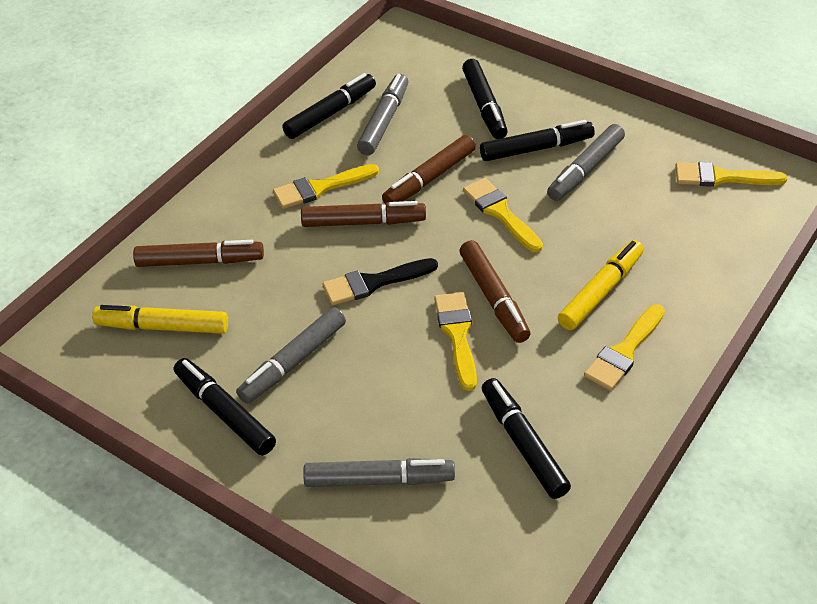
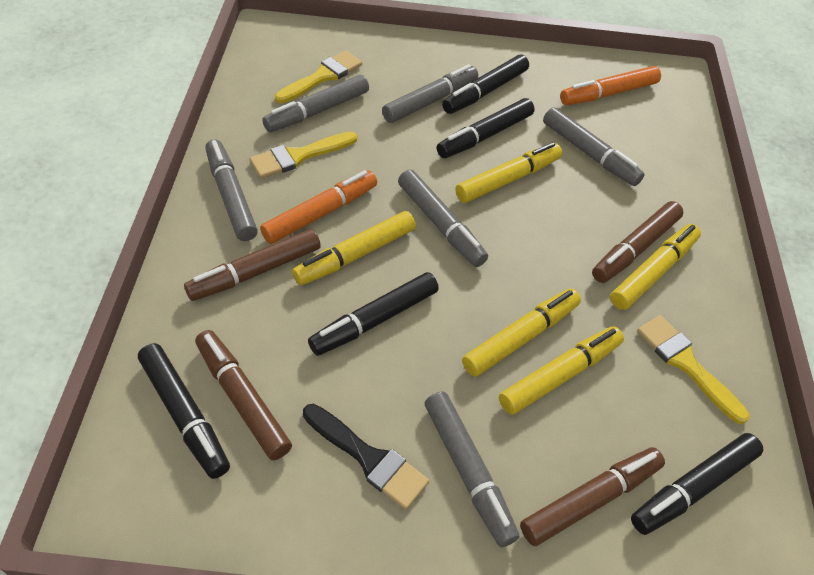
grey marker: [236,307,346,404] [303,458,455,487] [357,74,408,155] [547,124,625,201] = 4 -> [205,139,258,241] [262,75,369,132] [382,64,478,123] [398,169,488,267] [425,392,519,547] [543,107,645,186] = 6
orange marker: none = 0 -> [260,170,377,244] [560,66,661,105] = 2
yellow brush: [273,164,379,209] [434,292,477,391] [463,178,543,252] [584,304,665,391] [675,162,787,187] = 5 -> [249,131,357,178] [275,50,362,103] [637,315,749,424] = 3
yellow marker: [92,305,228,334] [558,240,644,330] = 2 -> [292,211,416,286] [456,142,562,203] [462,288,581,377] [499,326,624,415] [610,224,701,310] = 5

